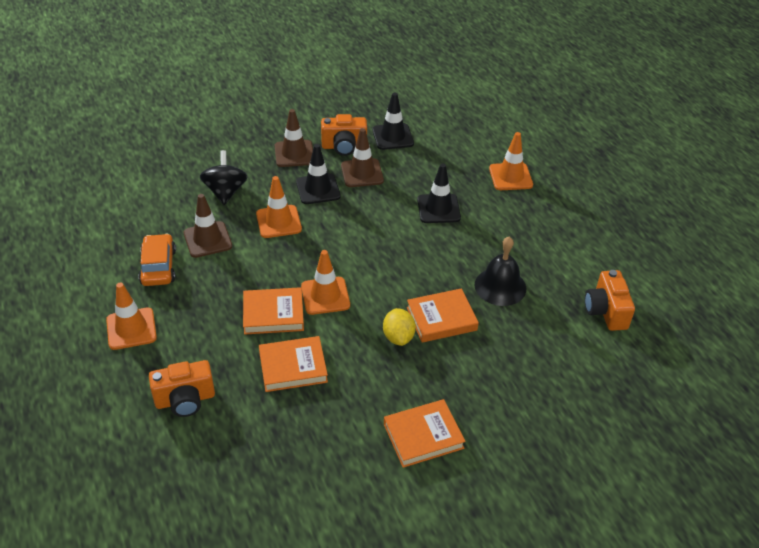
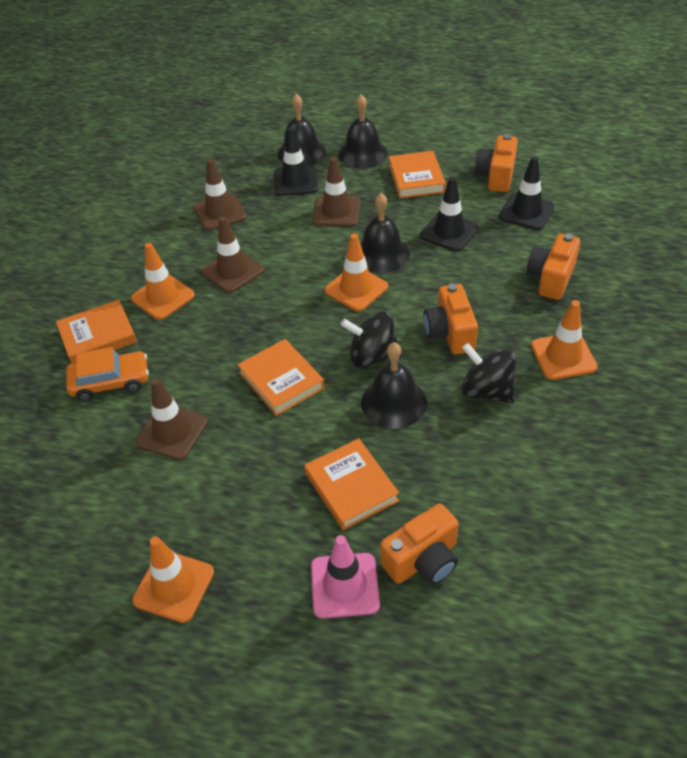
black bell: [475,237,526,306] = 1 -> [277,94,326,166] [338,94,388,169] [360,193,410,273] [361,342,427,429] = 4
black spinning top: [200,150,248,205] = 1 -> [341,311,402,368] [461,343,517,403] = 2
brown traffic cone: [184,194,232,258] [275,109,313,167] [341,128,384,187] = 3 -> [136,378,208,460] [194,159,247,231] [202,216,264,293] [313,157,360,227] = 4
orange camera: [149,360,215,417] [321,114,367,156] [585,270,635,331] = 3 -> [380,503,459,585] [424,284,478,354] [475,134,518,192] [526,234,580,300] = 4
pink traffic cone: none = 0 -> [311,535,380,619] = 1
yellow lemon: [383,308,416,346] = 1 -> none = 0

